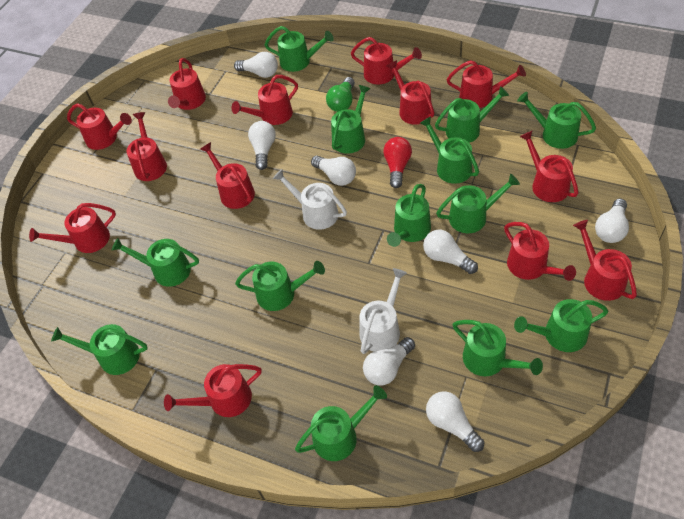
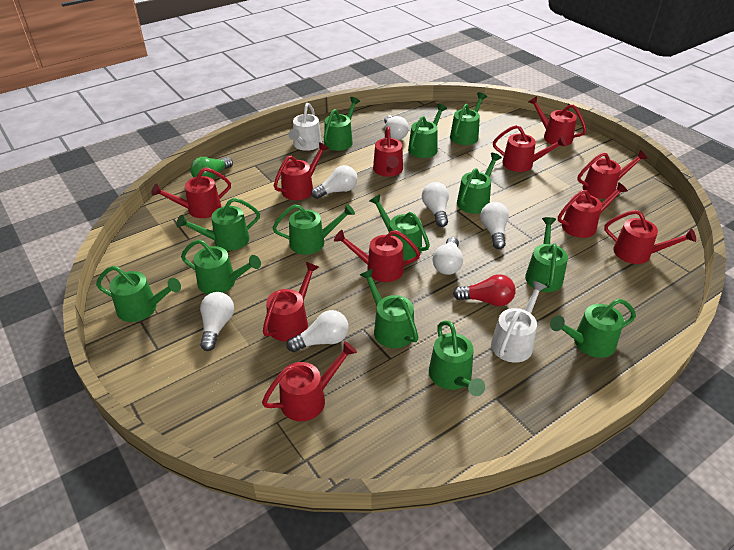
red watering can: [29,203,116,253] [67,103,132,150] [126,112,167,181] [164,364,262,417] [168,58,206,110] [200,142,255,209] [231,75,298,125] [351,37,422,85] [387,60,434,125] [447,60,526,108] [504,222,576,281] [520,131,578,202] [573,220,637,301] = 13 -> [151,167,231,218] [262,341,357,421] [263,262,319,342] [274,142,329,200] [334,230,420,282] [373,127,403,177] [493,125,566,172] [529,96,587,146] [558,182,628,238] [578,150,648,199] [604,210,696,264] = 11

